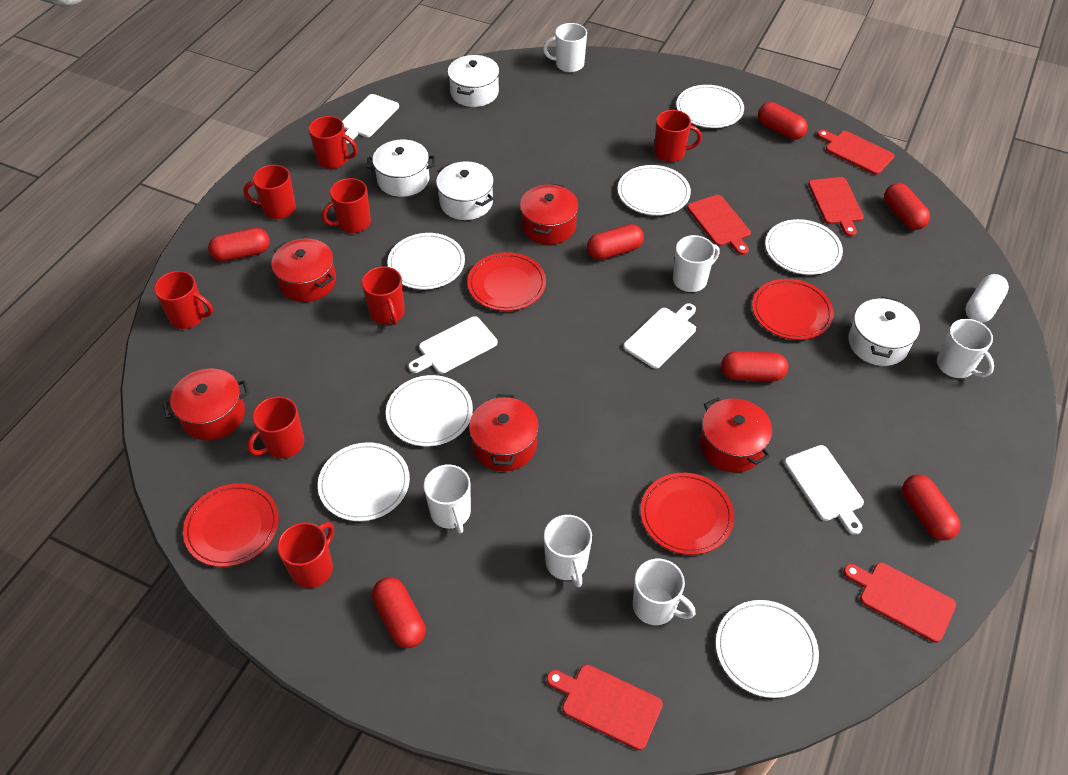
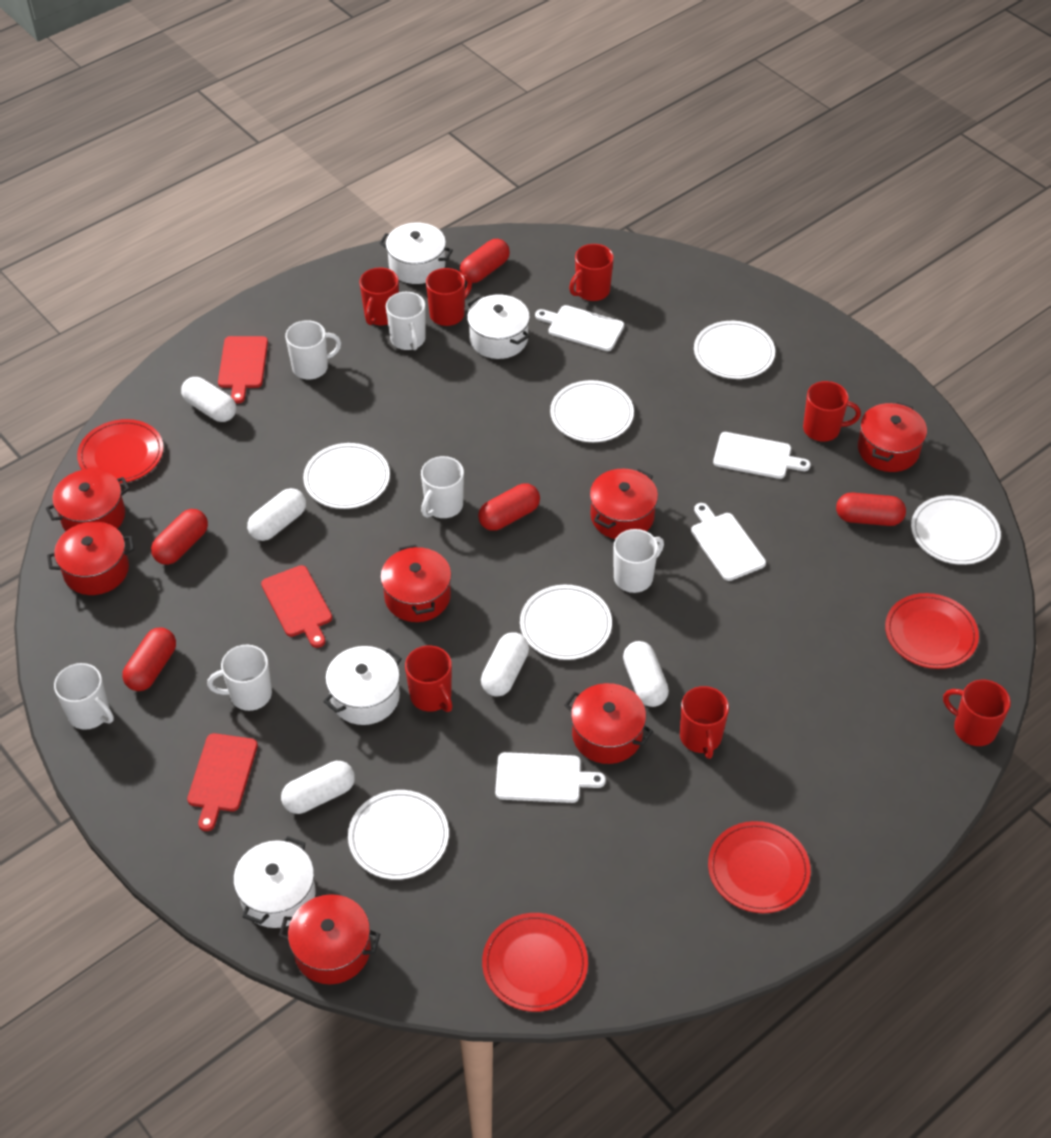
red capsule: [208,228,270,262] [372,577,425,648] [587,224,644,260] [721,351,788,381] [758,102,808,140] [884,183,930,230] [902,474,961,541] = 7 -> [122,627,176,691] [151,509,208,565] [460,239,510,283] [478,484,540,531] [836,492,906,526] = 5
red cutting board: [547,664,663,750] [687,195,751,255] [808,177,864,237] [817,130,894,175] [843,562,956,643] = 5 -> [187,733,258,831] [218,336,268,404] [261,565,332,648] = 3
red mug: [154,271,213,329] [243,165,296,219] [247,396,304,458] [277,522,334,588] [309,116,358,169] [322,178,371,233] [362,266,405,325] [654,110,702,162] = 8 -> [359,268,399,325] [405,645,452,712] [426,268,472,326] [569,244,614,301] [680,686,729,759] [803,381,861,442] [943,680,1011,746] = 7
red pot: [163,368,249,440] [271,238,336,302] [469,395,539,471] [520,183,579,245] [700,397,772,472] = 5 -> [45,469,130,531] [47,521,135,595] [279,894,380,984] [380,544,451,622] [564,683,653,764] [590,468,658,539] [858,402,927,472] = 7
white capsule: [965,274,1009,323] = 1 -> [181,377,236,422] [247,488,306,541] [281,761,355,814] [481,632,529,697] [623,641,669,707] = 5
white plate: [318,442,410,521] [386,375,473,447] [387,233,465,289] [618,165,691,215] [676,85,744,128] [716,600,819,698] [765,219,843,275] = 7 -> [303,443,390,509] [348,790,449,880] [520,585,612,660] [550,380,634,442] [694,321,775,379] [911,495,1001,565] = 6

